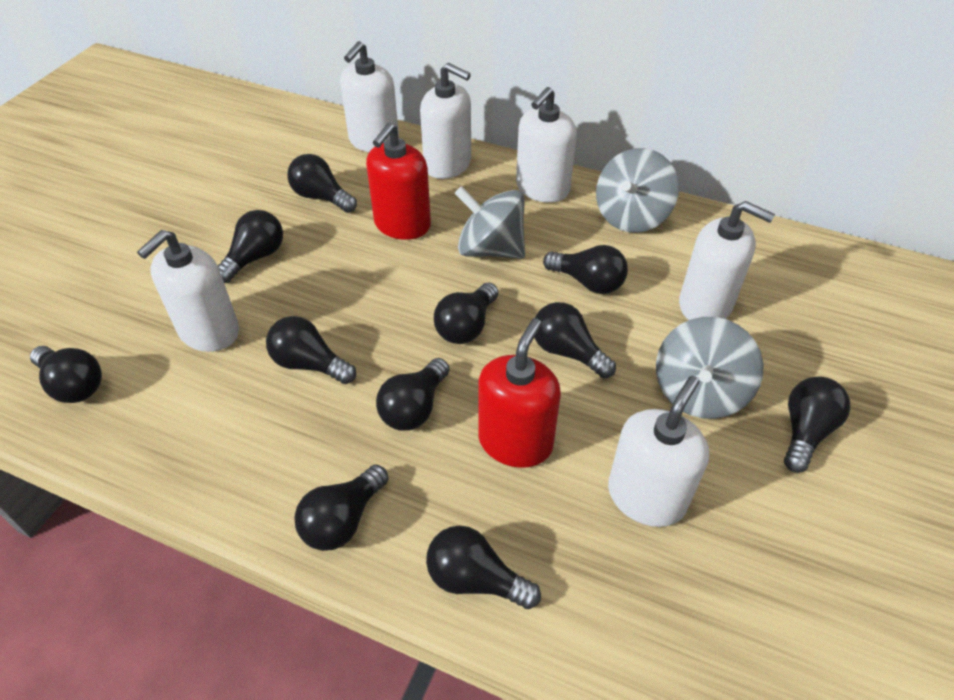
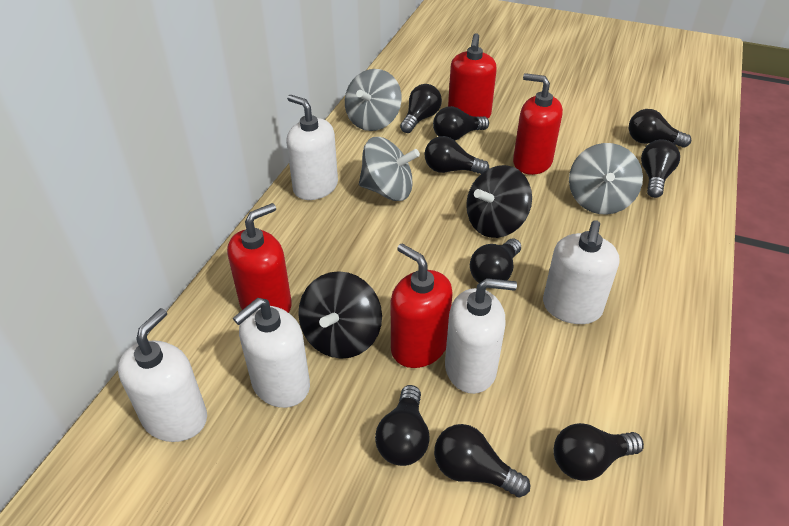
black light bulb: [30,346,102,403] [218,210,283,283] [266,316,356,384] [287,154,357,213] [294,465,388,551] [376,358,449,431] [426,525,541,609] [434,283,498,344] [534,302,616,378] [543,245,628,294] [784,376,850,473] = 11 -> [375,385,430,466] [400,84,442,133] [424,136,489,174] [433,106,489,140] [434,424,530,497] [470,238,521,283] [553,423,644,481] [629,109,691,148] [641,139,680,198] = 9
black spinning top: none = 0 -> [298,271,382,359] [466,165,532,238] = 2
red soap dispenser: [366,123,431,240] [478,318,561,468] = 2 -> [227,203,292,313] [391,244,453,368] [448,33,497,118] [513,73,563,175] = 4
white soap dispenser: [137,230,239,352] [340,41,399,152] [420,63,471,179] [516,87,577,203] [608,376,709,527] [679,201,775,320] = 6 -> [118,308,207,442] [233,298,310,408] [286,95,338,200] [445,278,517,394] [543,220,620,324] = 5

